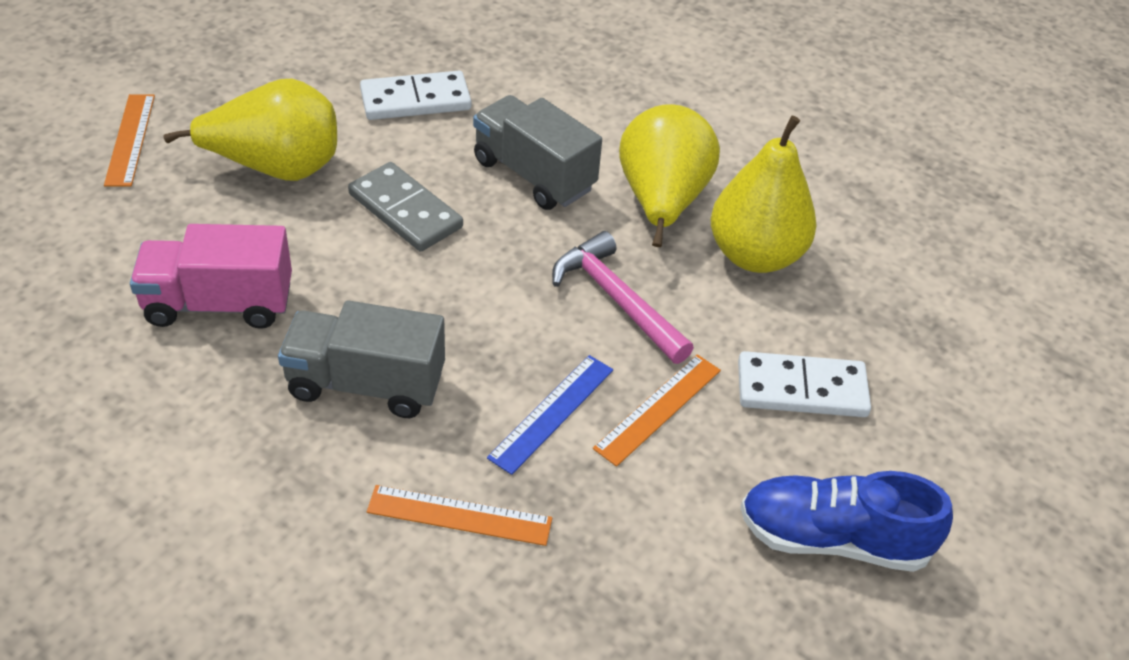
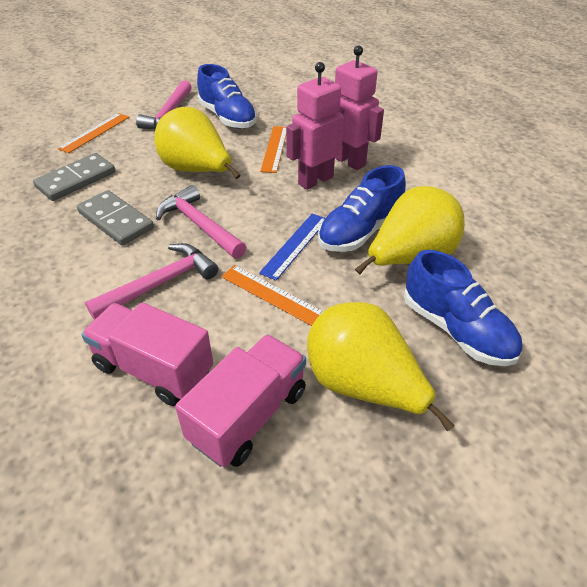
blue shoe: [740,471,953,572] = 1 -> [197,64,257,128] [318,165,406,252] [404,250,522,366] = 3
grey domino: [348,162,463,252] = 1 -> [33,153,116,201] [77,190,154,246] = 2
grey truck: [278,300,445,418] [473,95,602,210] = 2 -> none = 0
pink hammer: [552,231,694,364] = 1 -> [85,243,218,320] [136,80,192,129] [156,185,246,259] = 3
pink robot: none = 0 -> [286,62,344,190] [335,45,384,170] = 2
pink truck: [130,224,292,329] = 1 -> [81,302,213,406] [175,334,306,467] = 2
white domino: [360,71,471,120] [738,351,871,417] = 2 -> none = 0

